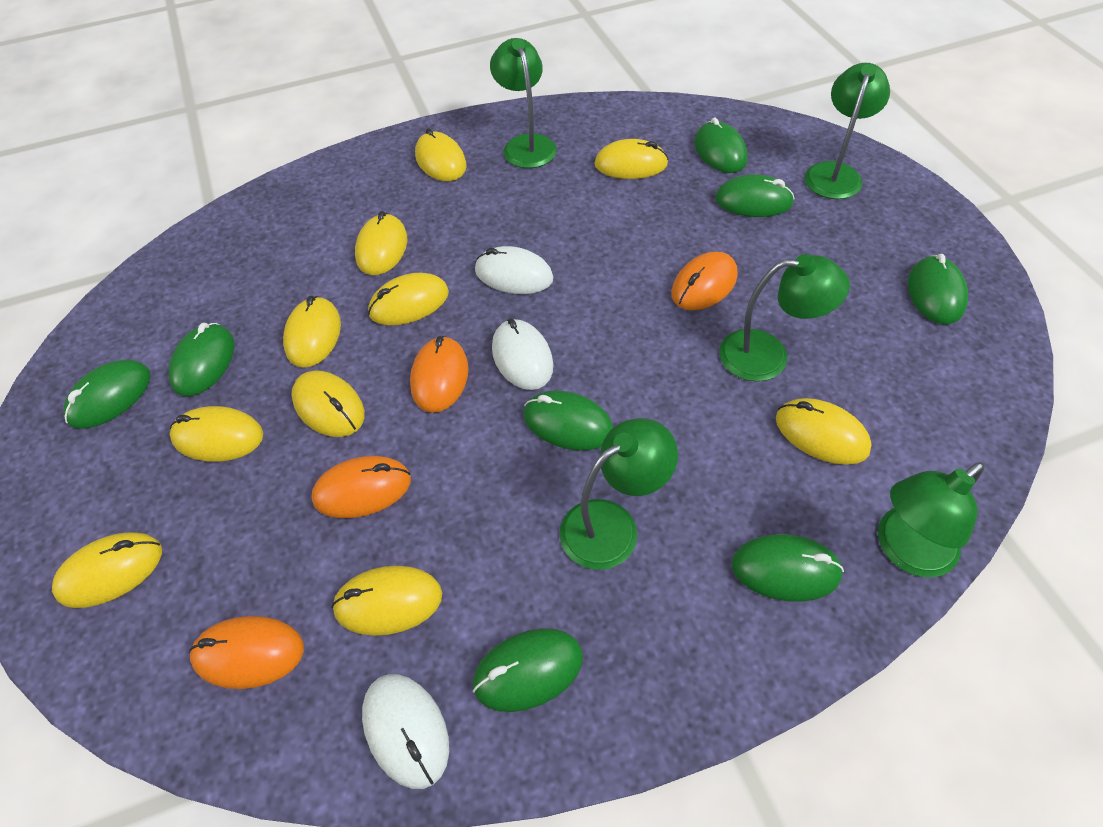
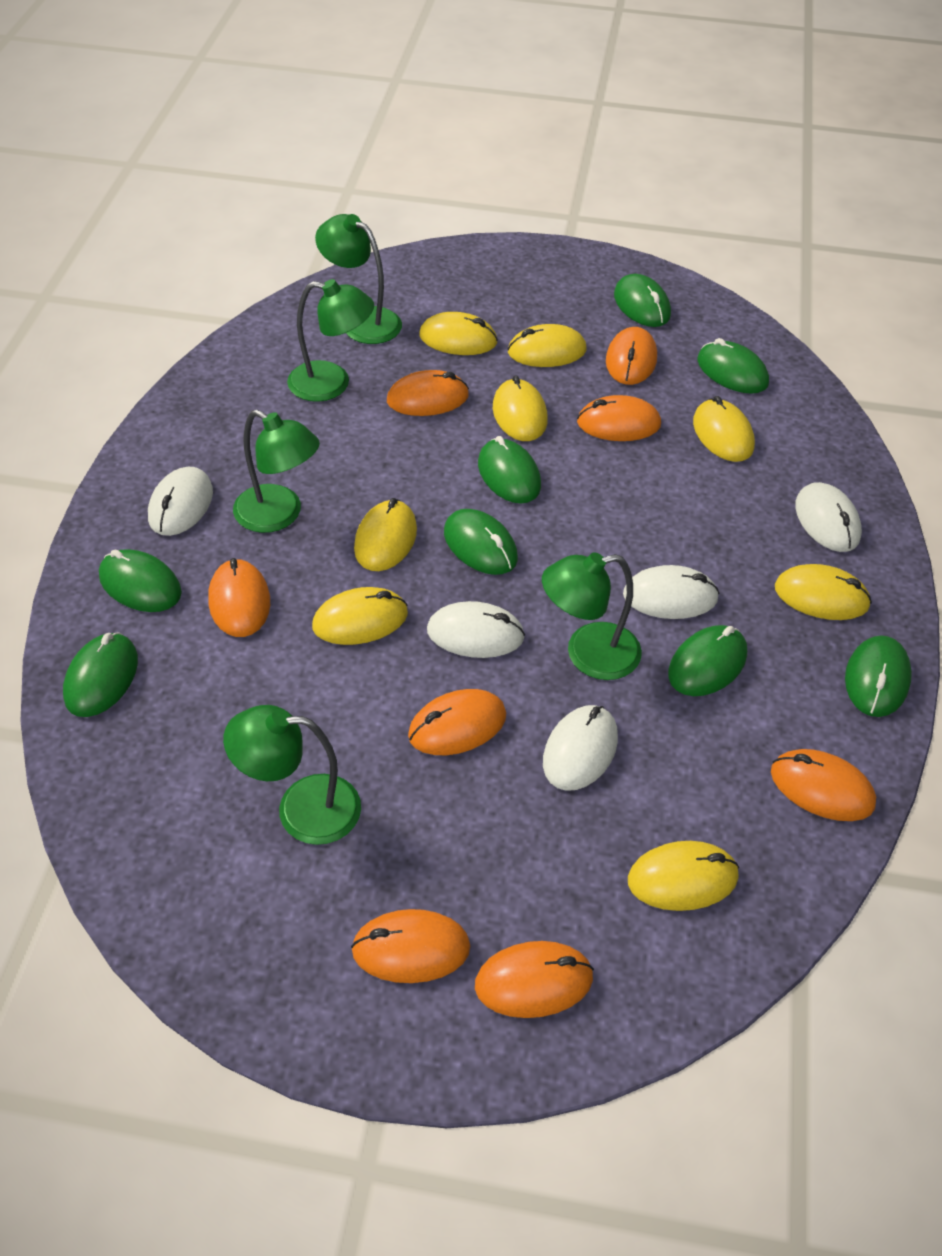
orange mouse: [189,616,304,689] [311,456,411,518] [410,336,468,413] [671,252,737,310] = 4 -> [208,558,270,637] [351,909,470,983] [387,370,469,416] [408,689,506,755] [475,941,594,1018] [577,395,661,441] [606,327,657,385] [771,749,876,821] = 8
white mouse: [362,674,449,789] [475,246,553,294] [492,319,553,390] = 3 -> [148,467,213,536] [427,601,525,658] [543,705,618,791] [623,565,720,619] [795,482,862,552] = 5
yellow mouse: [52,532,162,608] [170,406,263,462] [283,296,341,368] [292,370,365,437] [331,566,442,636] [355,211,407,275] [368,273,449,325] [415,128,466,181] [594,139,669,179] [776,398,871,465] = 10 -> [312,587,408,645] [354,498,417,571] [419,312,498,355] [493,375,548,441] [508,324,586,367] [628,841,739,911] [693,396,755,462] [775,564,872,620] = 8

